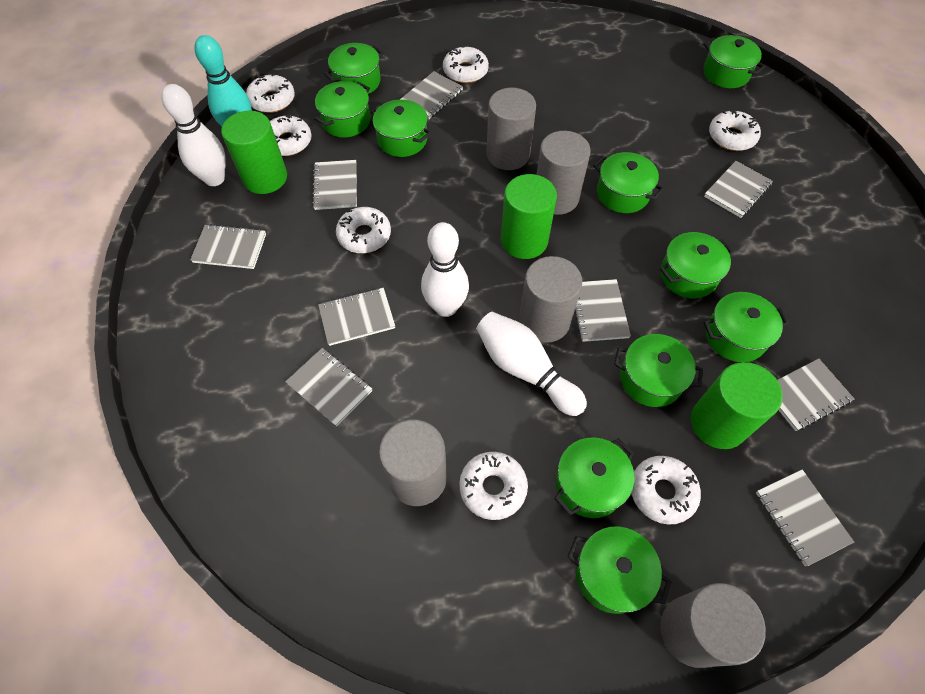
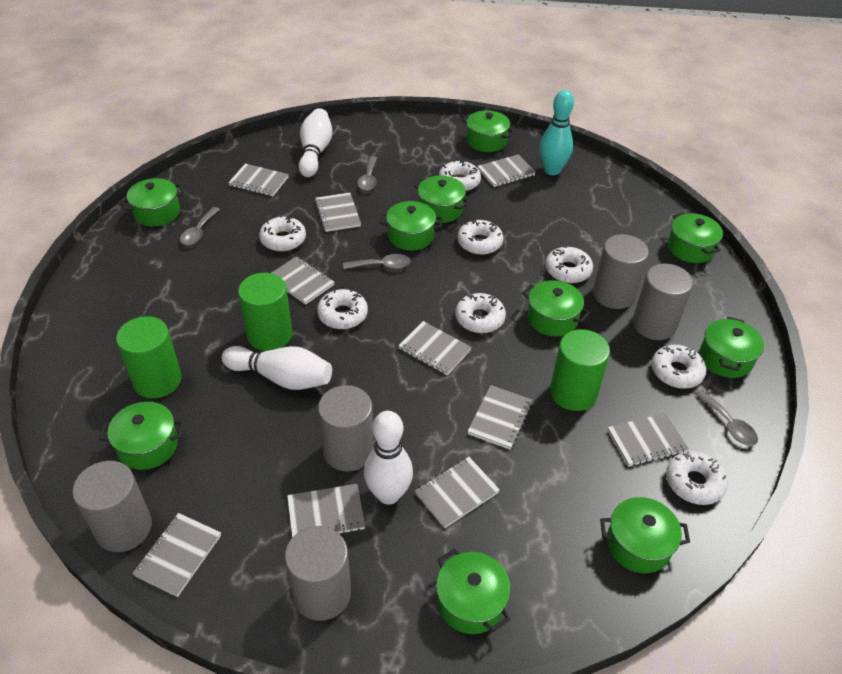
grey notebook: [190,224,266,269] [286,348,372,426] [312,160,357,210] [318,288,395,346] [401,71,463,119] [574,279,631,342] [704,161,773,218] [756,469,854,566] [777,359,854,431] = 9 -> [132,513,221,597] [228,164,289,196] [272,256,334,305] [287,484,365,538] [315,193,361,232] [398,321,472,375] [415,457,500,528] [467,385,532,450] [477,155,536,187] [608,413,689,467] = 10
grey spoon: none = 0 -> [180,207,220,245] [343,254,411,269] [358,156,377,191] [695,389,758,446] = 4
white donut: [246,73,295,113] [270,115,312,156] [336,207,391,253] [443,46,489,83] [459,452,528,520] [631,456,701,524] [709,109,761,151] = 7 -> [259,215,306,252] [317,289,368,329] [439,160,481,191] [455,293,506,333] [458,219,503,255] [545,246,593,283] [652,344,706,389] [666,451,728,505] = 8

